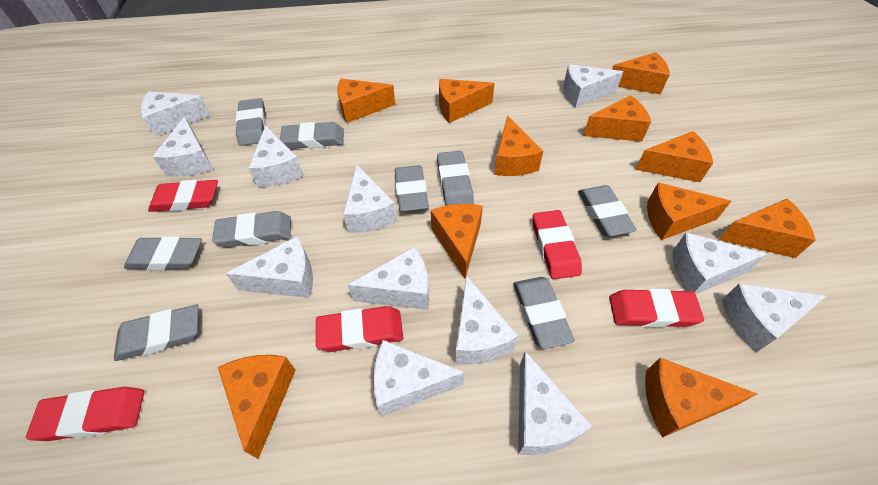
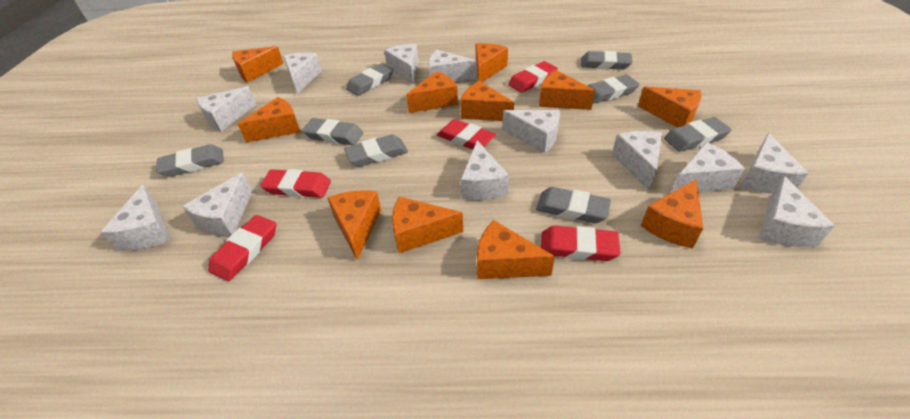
grey eraser: [114,305,198,361] [124,236,202,270] [212,211,291,247] [236,98,266,146] [280,122,344,149] [395,165,429,212] [437,151,474,206] [513,277,575,349] [578,185,637,236] = 9 -> [156,144,224,177] [302,118,363,145] [344,134,408,167] [346,63,394,96] [536,187,611,223] [581,51,633,70] [588,75,639,104] [664,117,732,152] = 8

